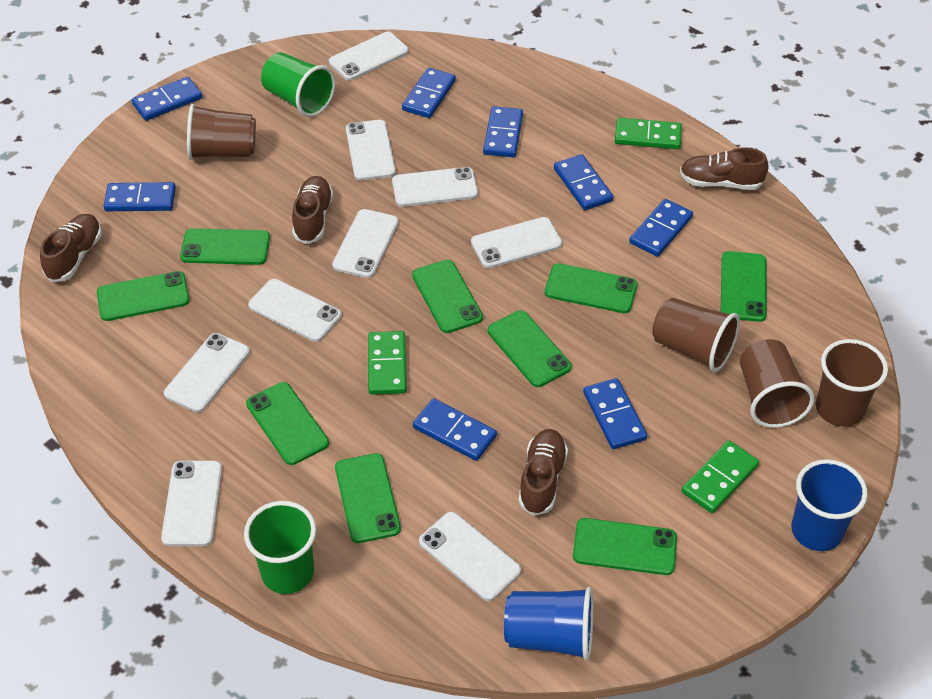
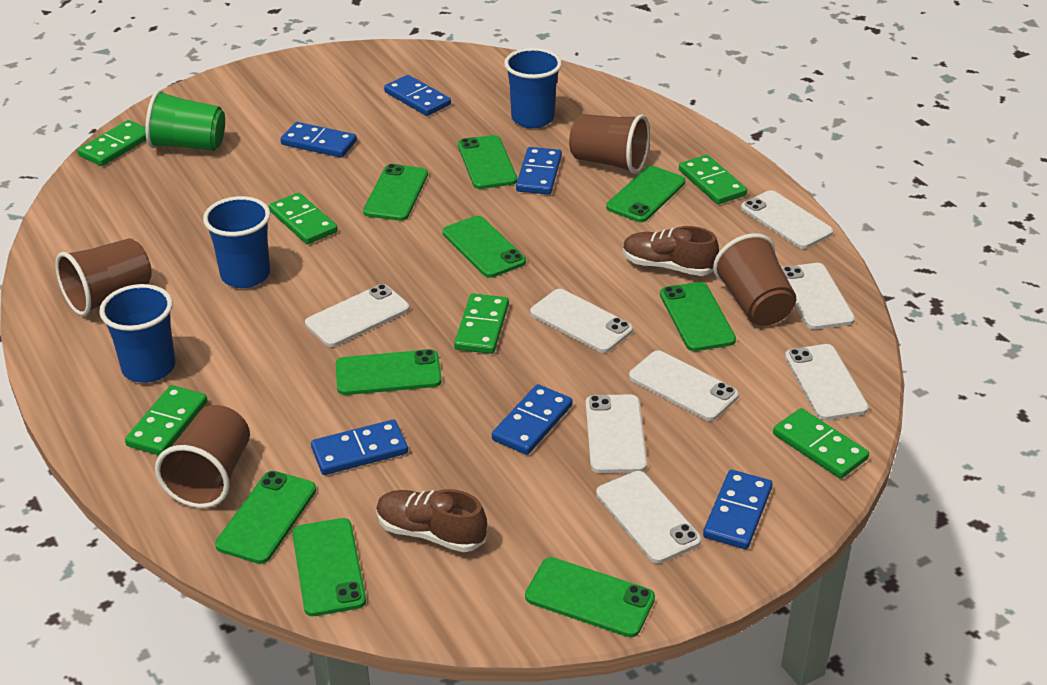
blue cup: [504,587,593,661] [791,459,868,551] = 2 -> [99,284,175,383] [203,196,270,288] [504,48,562,128] = 3
blue domino: [104,182,176,211] [132,77,202,121] [402,68,456,118] [413,398,497,461] [483,106,523,157] [554,154,613,210] [583,378,647,449] [629,199,693,257] = 8 -> [281,122,357,158] [311,420,408,475] [384,75,451,116] [492,384,572,455] [516,147,562,195] [703,470,773,549] = 6
brown shoe: [40,214,102,282] [292,176,333,244] [518,429,568,516] [680,148,769,190] = 4 -> [376,489,487,552] [623,226,719,276] = 2
green cup: [244,501,316,594] [261,52,335,117] = 2 -> [145,90,225,151] = 1
green domino: [368,331,407,395] [615,118,682,149] [681,440,759,513] = 3 -> [78,120,146,166] [125,385,208,455] [269,193,338,244] [454,294,509,354] [679,155,747,204] [773,408,869,479] = 6
white phone: [161,461,222,546] [164,333,250,412] [248,279,342,342] [329,32,409,81] [332,209,399,278] [346,120,396,181] [392,167,478,207] [419,512,521,601] [471,217,562,268] = 9 -> [305,284,409,347] [530,289,633,353] [585,395,647,473] [596,471,701,563] [629,350,739,421] [741,190,833,249] [782,263,855,329] [785,344,869,420] = 8

